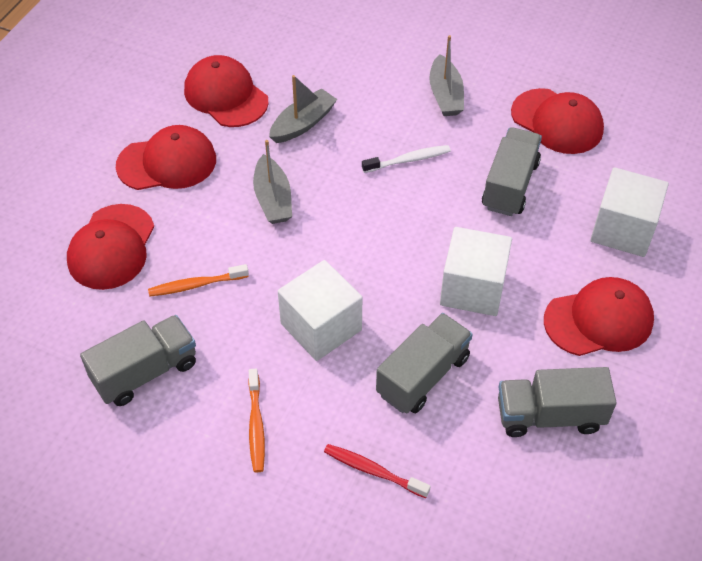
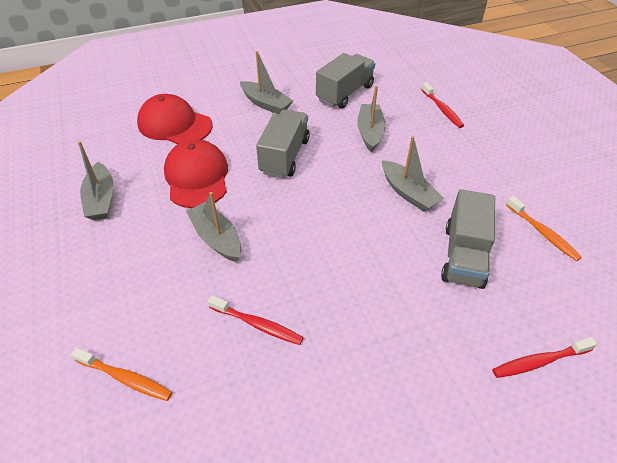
grey boat: [253,140,292,224] [269,75,337,143] [429,35,464,116] = 3 -> [78,141,114,220] [186,192,241,262] [240,51,293,114] [357,86,386,152] [382,136,444,212] = 5
grey truck: [80,315,196,406] [376,313,473,414] [482,127,542,216] [498,367,617,437] = 4 -> [256,110,310,178] [316,53,375,109] [441,189,495,289] = 3
red cap: [67,204,154,290] [116,125,216,190] [184,55,269,127] [511,88,604,154] [544,277,654,356] = 5 -> [137,94,213,144] [164,139,228,208] = 2
red toothbrush: [324,444,431,498] = 1 -> [208,295,304,345] [421,82,464,128] [492,337,597,378] = 3
white cube: [278,260,362,361] [440,227,512,316] [590,167,669,257] = 3 -> none = 0
white toothbrush: [362,145,451,173] = 1 -> none = 0

